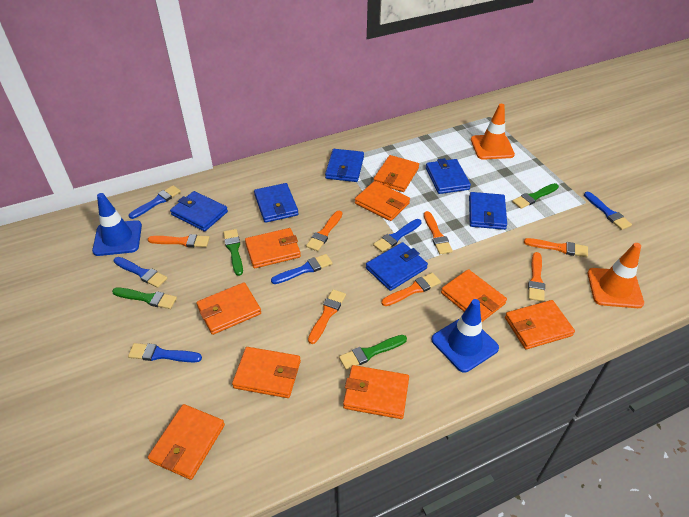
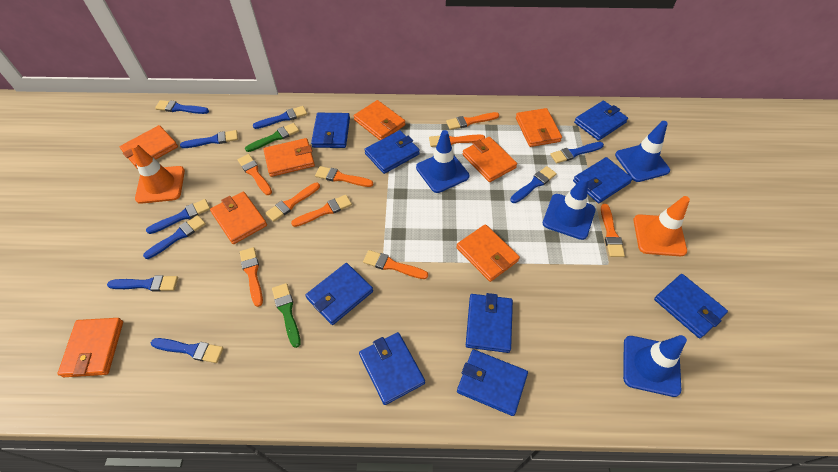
blue brush: [114,257,167,288] [128,343,202,362] [129,185,181,219] [271,254,333,284] [373,219,422,253] [584,192,632,230] = 6 -> [107,275,178,292] [143,215,206,259] [146,199,210,234] [151,338,224,363] [155,100,209,114] [180,130,238,148] [253,106,307,129] [510,166,557,203] [550,142,604,163] = 9
blue traffic cone: [92,193,142,256] [431,299,499,373] = 2 -> [416,130,469,193] [543,176,595,240] [615,121,670,182] [623,335,687,397] = 4
blue wallet: [170,191,228,232] [254,183,299,223] [325,149,364,182] [366,242,428,291] [426,158,471,194] [469,192,507,230] = 6 -> [305,263,373,325] [311,113,350,148] [359,332,425,405] [364,130,420,174] [457,349,528,416] [466,293,513,353] [573,157,633,203] [574,101,628,141] [654,274,728,338] = 9
green brush: [112,288,177,309] [223,229,243,276] [339,335,407,370] [512,183,559,209] = 4 -> [245,123,299,152] [272,283,301,348] = 2
orange brush: [148,234,210,247] [306,211,342,251] [308,289,346,344] [381,273,441,306] [424,211,453,255] [524,238,588,257] [528,252,545,302] = 7 -> [237,154,272,195] [240,247,263,307] [265,182,320,222] [291,195,352,227] [315,166,373,187] [363,250,428,279] [429,135,485,147] [446,112,499,130] [601,204,625,257] = 9
orange wallet: [148,404,225,480] [197,282,261,335] [232,347,301,398] [245,228,301,269] [343,365,409,419] [355,181,410,221] [374,155,419,192] [441,269,507,322] [505,300,575,349] = 9 -> [58,318,123,377] [120,125,178,169] [210,191,267,244] [263,138,315,177] [354,100,405,140] [456,224,520,282] [463,137,517,182] [516,108,562,147] = 8

